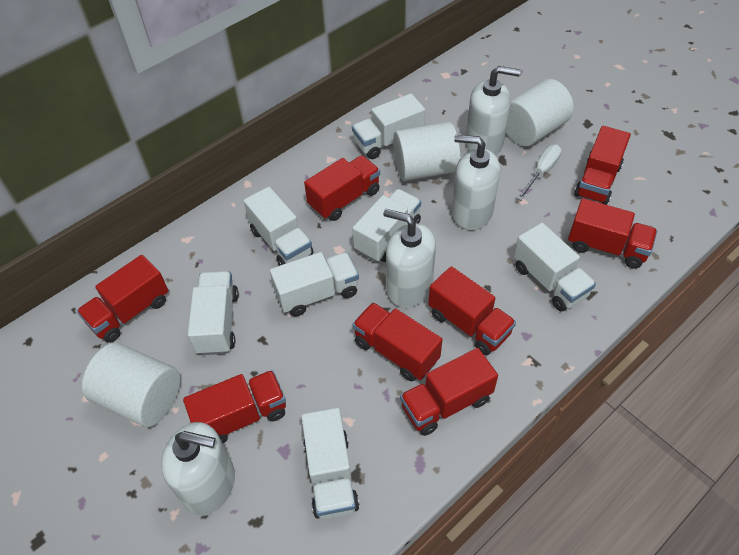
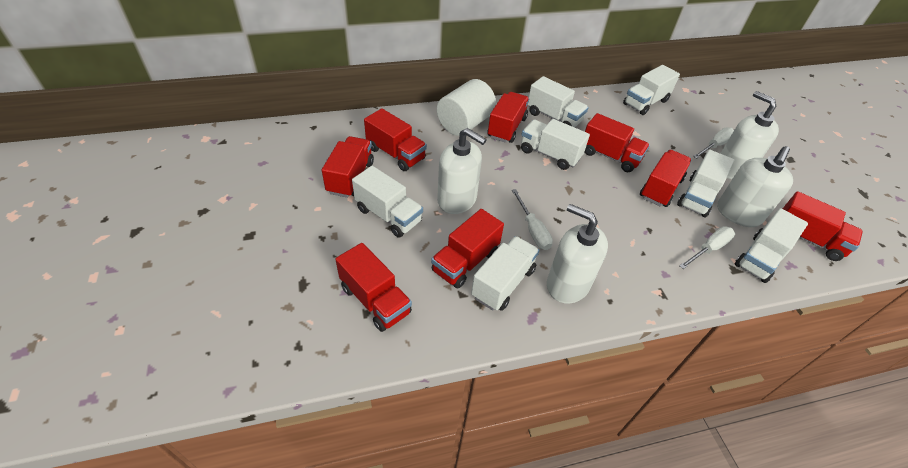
white cylinder: [82,343,180,427] [393,122,461,181] [506,79,574,146] = 3 -> [437,79,496,136] = 1
white screwdriver: [517,144,562,201] = 1 -> [512,189,553,250] [679,226,735,269] [693,127,734,159] = 3

